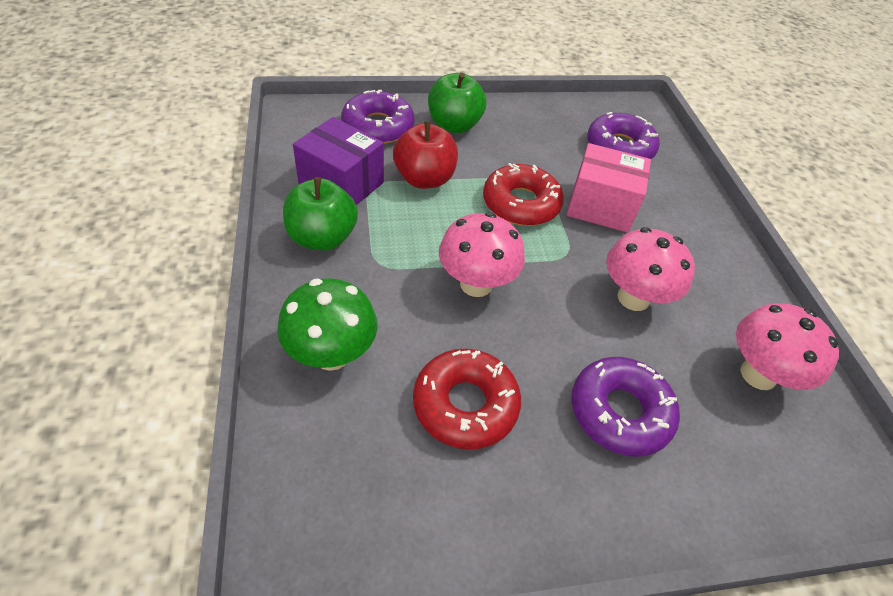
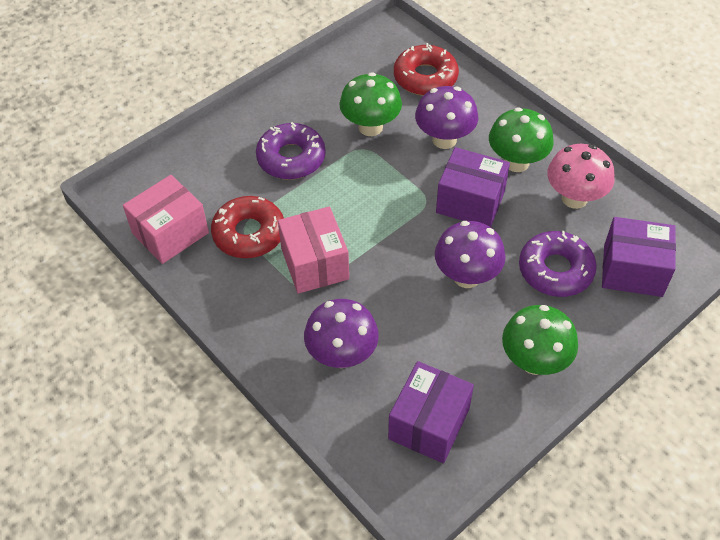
green apple: [283,177,358,251] [428,73,487,133] = 2 -> none = 0
green mushroom: [277,278,378,371] = 1 -> [339,72,402,136] [489,107,554,172] [502,305,578,375] = 3
pink box: [566,143,651,233] = 1 -> [123,175,209,264] [278,206,349,294] = 2
pink mushroom: [439,212,525,297] [606,227,695,311] [736,303,839,390] = 3 -> [547,144,615,209] = 1
purple box: [293,117,384,205] = 1 -> [388,361,474,463] [436,147,510,227] [602,217,676,297] = 3
purple donut: [341,90,415,144] [571,357,680,456] [587,112,660,159] = 3 -> [256,122,326,180] [519,231,597,297] = 2
purple mushroom: none = 0 -> [304,299,379,368] [415,86,478,149] [435,221,506,288] = 3
red apple: [393,121,458,189] = 1 -> none = 0

